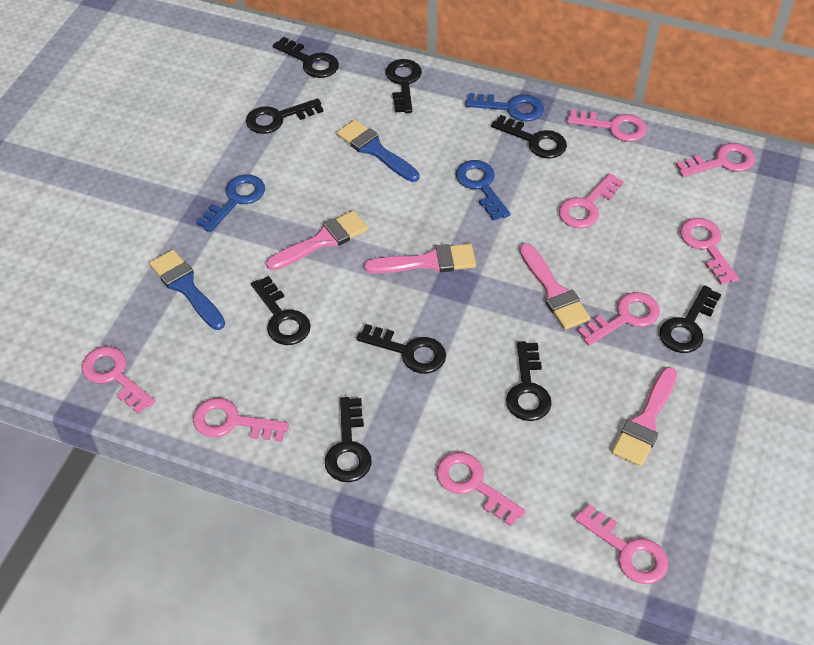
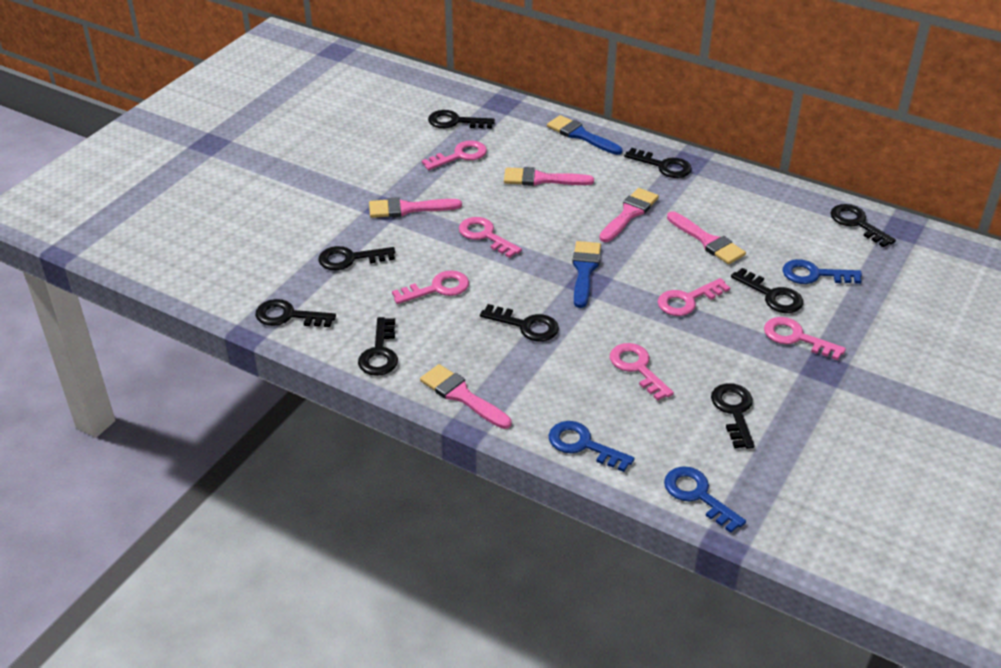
pink brush: [266,210,368,270] [364,244,476,273] [519,243,591,330] [612,367,677,466] = 4 -> [369,197,462,218] [420,364,512,429] [504,167,594,186] [599,188,659,242] [667,212,746,264] = 5
pink key: [82,346,155,414] [193,398,289,442] [436,452,526,526] [559,173,624,228] [567,109,647,142] [574,504,668,584] [578,292,660,346] [676,143,755,177] [680,218,739,284] = 9 -> [392,270,469,304] [422,141,487,170] [459,217,522,258] [610,343,674,401] [658,278,730,316] [764,317,846,360] = 6

